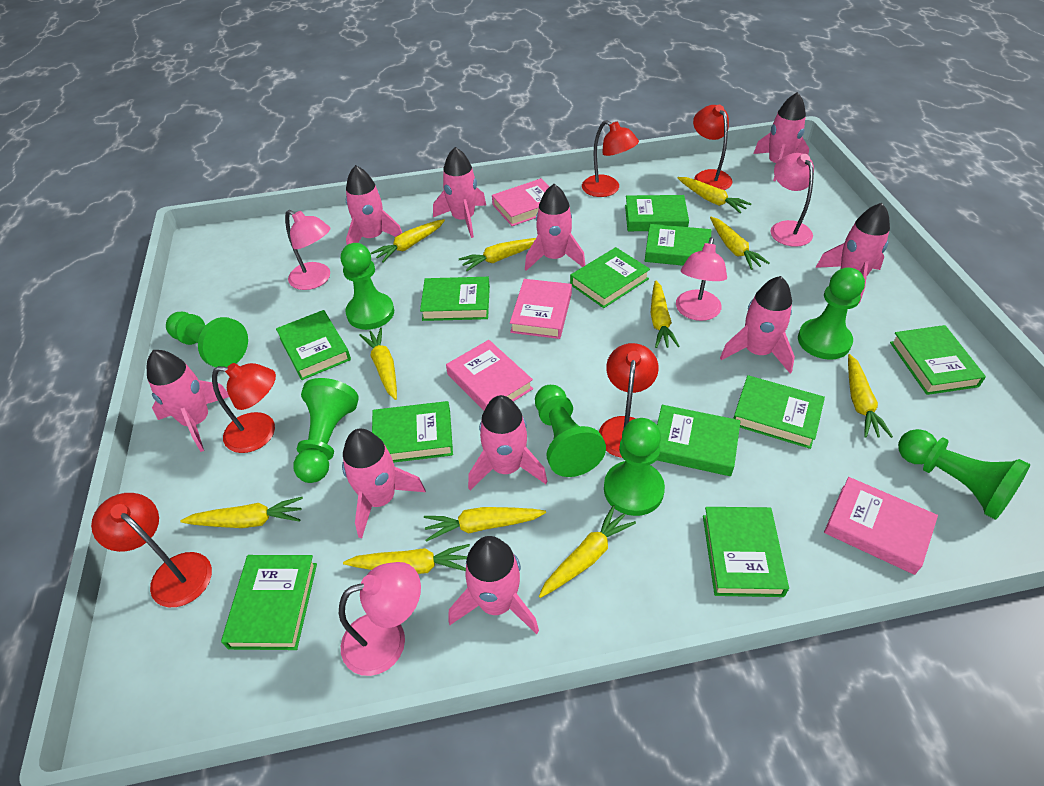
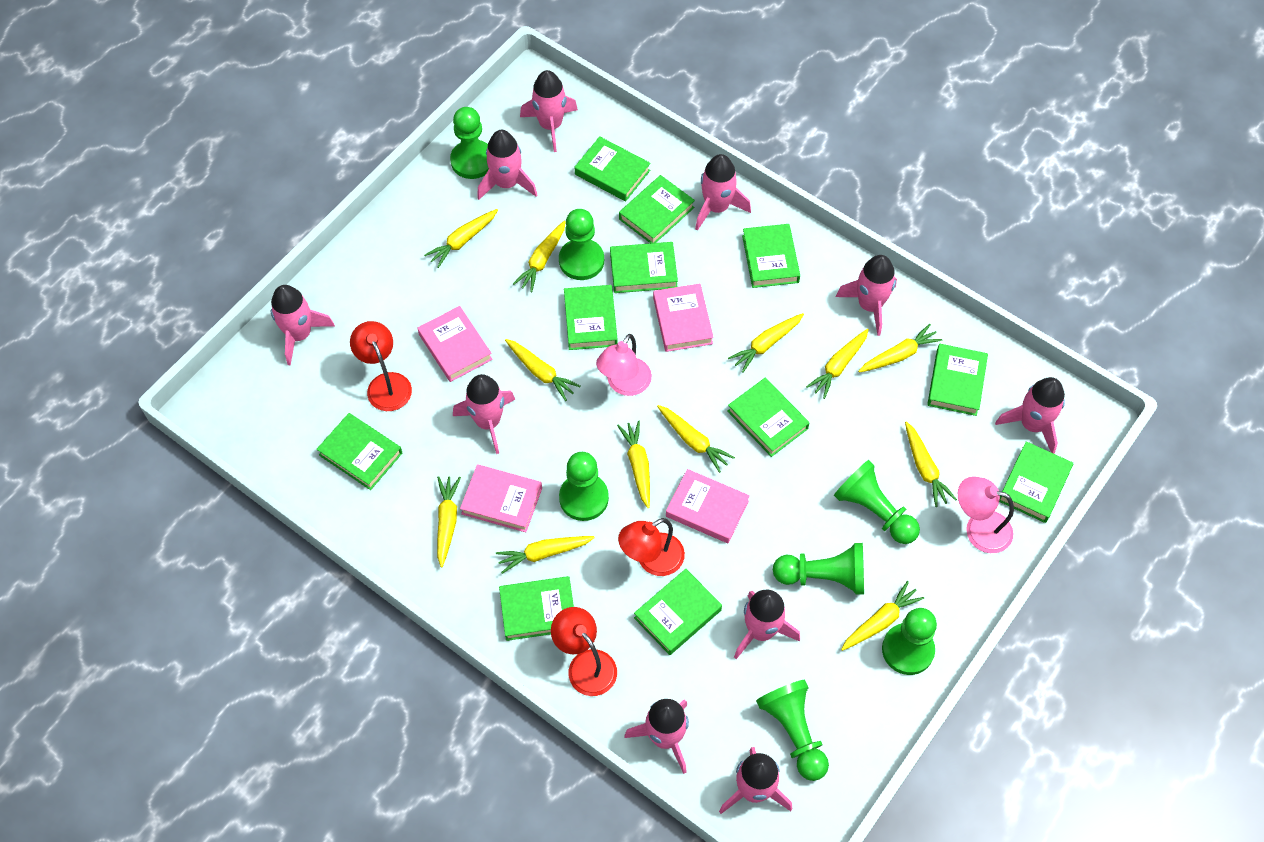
pink lamp: [285,210,331,290] [339,562,421,676] [676,237,727,321] [771,153,814,247] = 4 -> [596,334,652,396] [958,476,1014,553] = 2
red lamp: [91,493,212,607] [212,363,276,453] [582,120,639,197] [599,343,659,458] [693,105,733,190] = 5 -> [350,321,412,411] [551,607,617,696] [618,518,685,576] = 3
yellow carrot: [180,497,303,528] [343,544,470,574] [359,328,397,400] [371,219,445,263] [424,507,546,542] [459,238,536,271] [539,505,636,598] [651,280,680,348] [678,177,751,213] [710,217,769,270] [848,354,893,438] = 11 -> [424,209,498,268] [437,476,461,567] [496,536,595,574] [505,339,581,401] [513,221,566,292] [617,420,650,508] [657,405,735,473] [728,313,804,373] [806,329,869,399] [841,581,924,651] [858,324,942,373] [905,421,957,507] = 12

